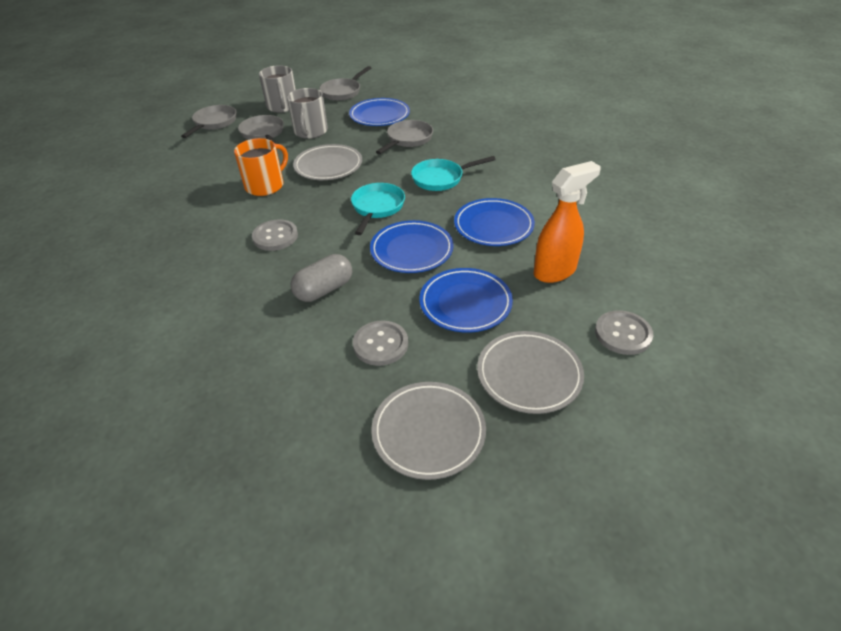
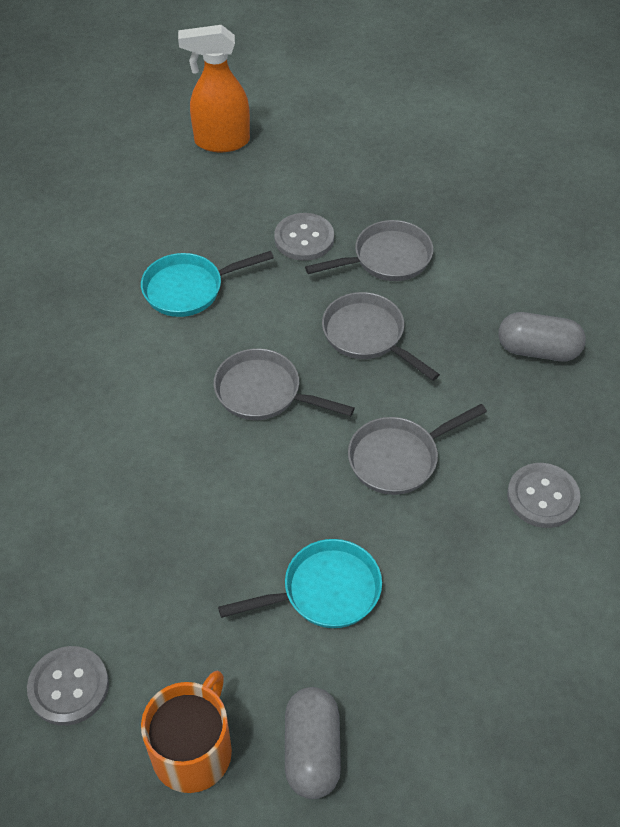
blue plate: [349,98,410,126] [370,220,454,273] [419,268,513,333] [454,198,535,246] = 4 -> none = 0
grey capsule: [291,254,352,302] = 1 -> [285,687,341,799] [499,312,586,361] = 2
grey mug: [259,65,296,113] [287,88,328,139] = 2 -> none = 0
grey plate: [293,144,362,180] [371,382,486,480] [477,331,584,414] = 3 -> none = 0

